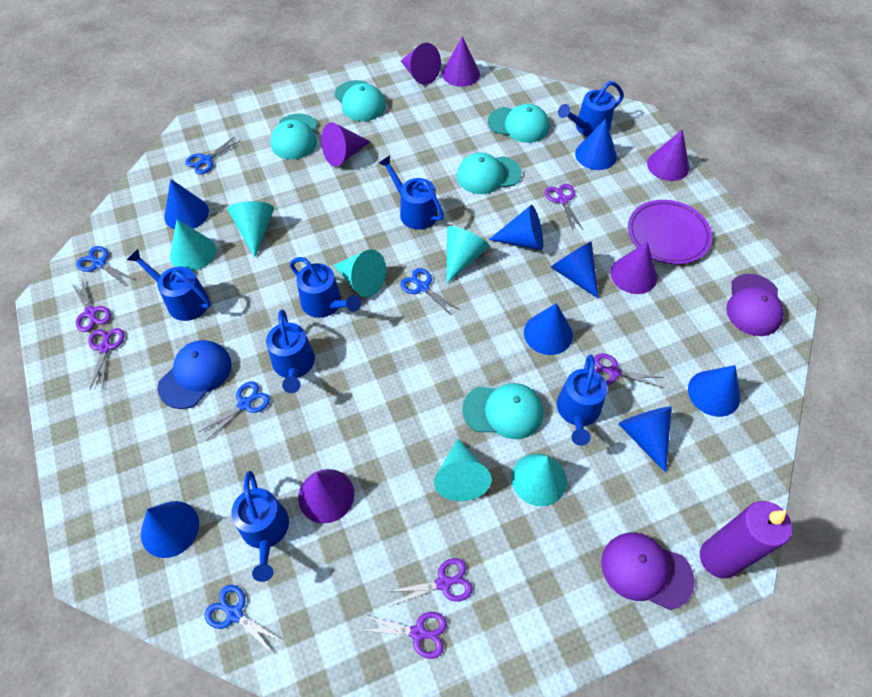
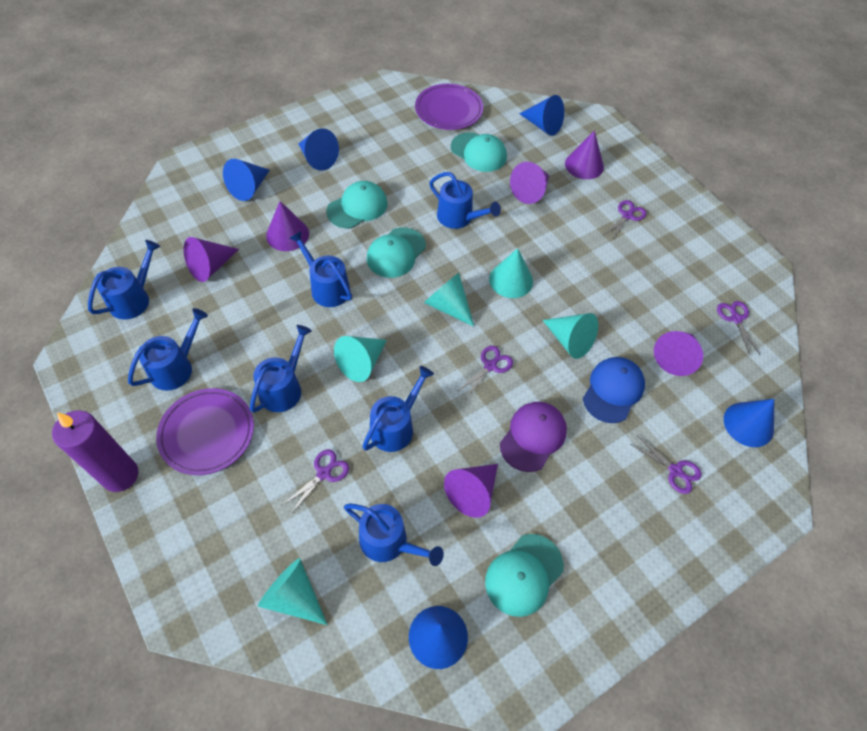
blue cone: [141,501,199,558] [164,179,209,230] [489,205,543,250] [524,303,573,355] [551,241,599,299] [575,119,617,170] [618,406,672,473] [688,365,740,417] = 8 -> [223,159,270,201] [299,128,339,171] [409,606,468,669] [519,95,564,136] [724,399,774,447] = 5
blue scissors: [76,246,135,285] [185,136,241,174] [199,381,270,441] [204,585,284,654] [400,268,460,316] = 5 -> none = 0
purple cap: [601,533,695,610] [726,274,784,336] = 2 -> [500,402,567,472] = 1
purple plate: [628,200,712,264] = 1 -> [156,388,254,475] [415,84,483,130] = 2
purple scissors: [72,279,111,332] [88,328,124,390] [359,612,447,659] [386,558,472,607] [545,184,583,230] [594,353,664,388] = 6 -> [281,449,349,514] [456,346,513,398] [604,200,647,241] [630,436,702,494] [717,301,760,355] = 5
turquoise cap: [271,113,317,160] [334,80,386,121] [456,152,522,194] [462,383,543,439] [488,104,549,143] = 5 -> [326,181,387,228] [367,227,426,278] [451,132,507,172] [485,534,564,617] = 4
turquoise cone: [170,219,216,271] [227,201,274,258] [333,249,386,297] [434,438,491,501] [447,226,489,283] [511,453,567,506] = 6 -> [258,558,327,625] [334,336,387,382] [424,273,474,327] [489,248,533,298] [543,313,598,359] = 5

